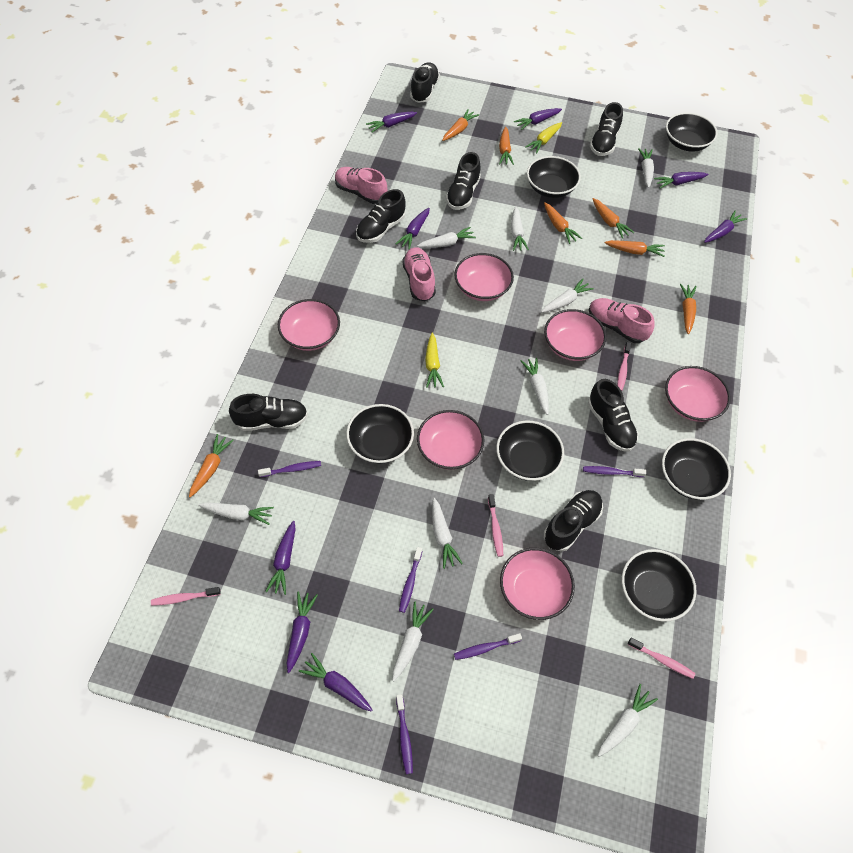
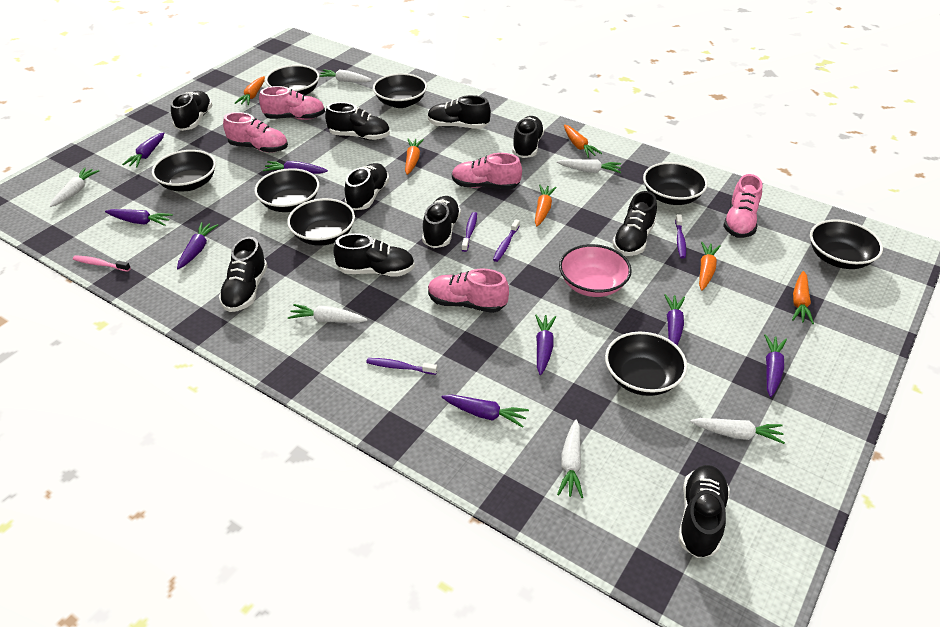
black bowl: [346,404,414,464] [496,420,564,481] [527,156,581,198] [622,549,697,622] [662,438,731,500] [666,112,717,152] = 6 -> [152,150,216,191] [254,168,319,212] [265,65,319,96] [287,198,355,246] [373,73,427,108] [605,332,687,396] [643,162,708,205] [810,219,883,269] = 8
black shoe: [229,394,308,431] [356,189,406,243] [410,62,440,103] [446,152,481,210] [544,490,603,551] [588,379,638,452] [590,102,623,156] = 7 -> [171,91,213,131] [219,237,268,312] [325,102,390,140] [333,233,415,277] [345,163,389,210] [422,196,461,248] [428,95,491,129] [512,116,545,158] [612,191,657,256] [678,465,730,558] = 10
orange carrot: [189,434,234,497] [442,109,479,141] [499,127,514,165] [544,202,582,244] [593,198,634,239] [605,240,665,257] [680,284,697,334] = 7 -> [235,76,265,105] [405,138,424,175] [535,185,557,227] [564,125,602,158] [699,242,721,291] [792,271,814,324] = 6
pink bowl: [278,299,340,351] [417,410,484,470] [454,253,514,301] [500,548,575,620] [544,309,606,361] [665,366,731,422] = 6 -> [559,244,632,297] = 1
pink shoe: [335,167,387,204] [402,247,436,301] [589,298,655,343] = 3 -> [223,112,288,153] [259,86,325,120] [428,268,509,313] [452,153,522,189] [723,174,762,238] = 5
pink toothbrush: [151,587,221,606] [488,494,503,557] [617,342,631,391] [628,638,695,679] = 4 -> [73,255,131,272] = 1
purple toothbrush: [258,461,321,477] [396,694,413,774] [399,547,422,613] [454,633,522,660] [583,466,646,477] = 5 -> [366,358,437,375] [462,212,477,252] [493,219,520,262] [675,214,686,259] = 4
white carrot: [199,502,274,525] [392,601,434,681] [417,227,476,248] [432,498,463,569] [511,207,529,251] [521,357,549,415] [541,279,594,313] [598,684,658,757] [638,148,654,188] = 9 -> [50,168,99,207] [288,304,368,323] [319,69,372,82] [557,159,621,173] [557,419,583,498] [690,418,785,444] = 6
yellow carrot: [425,332,444,388] [525,122,562,154] = 2 -> none = 0

